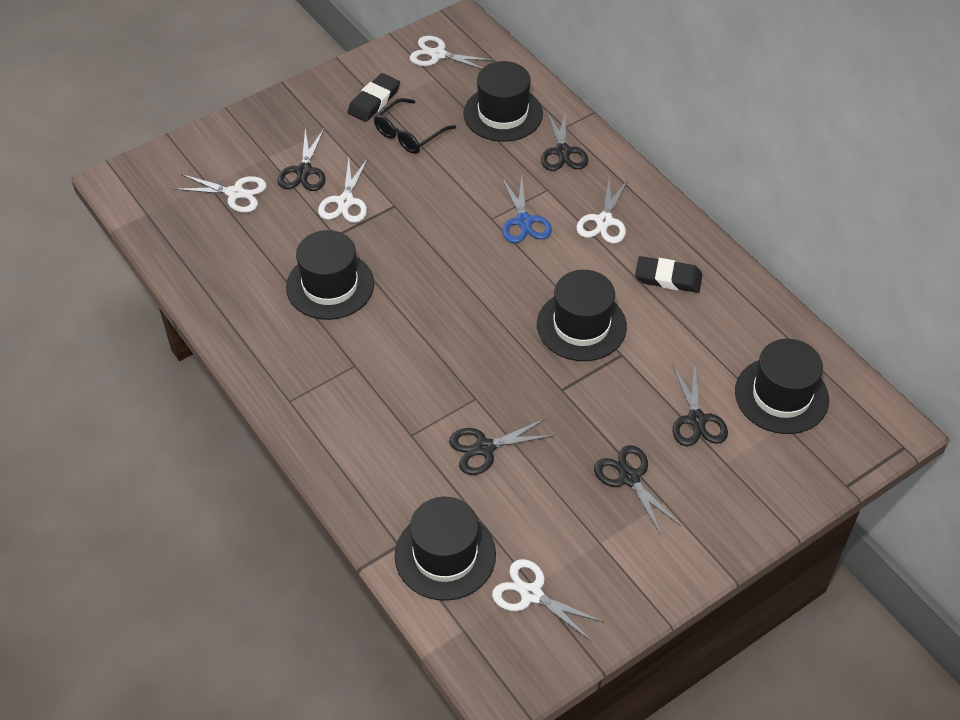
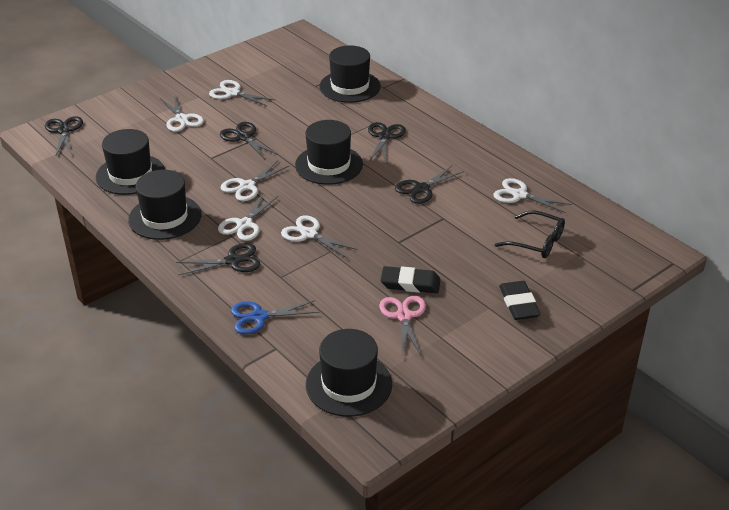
pink scissors: none = 0 -> [379,296,426,357] = 1
white scissors: [174,174,267,213] [318,158,368,223] [410,36,495,69] [492,559,603,641] [577,177,629,244] = 5 -> [160,95,204,132] [209,80,275,107] [218,194,278,241] [221,160,289,201] [281,215,358,258] [493,178,572,213] = 6

